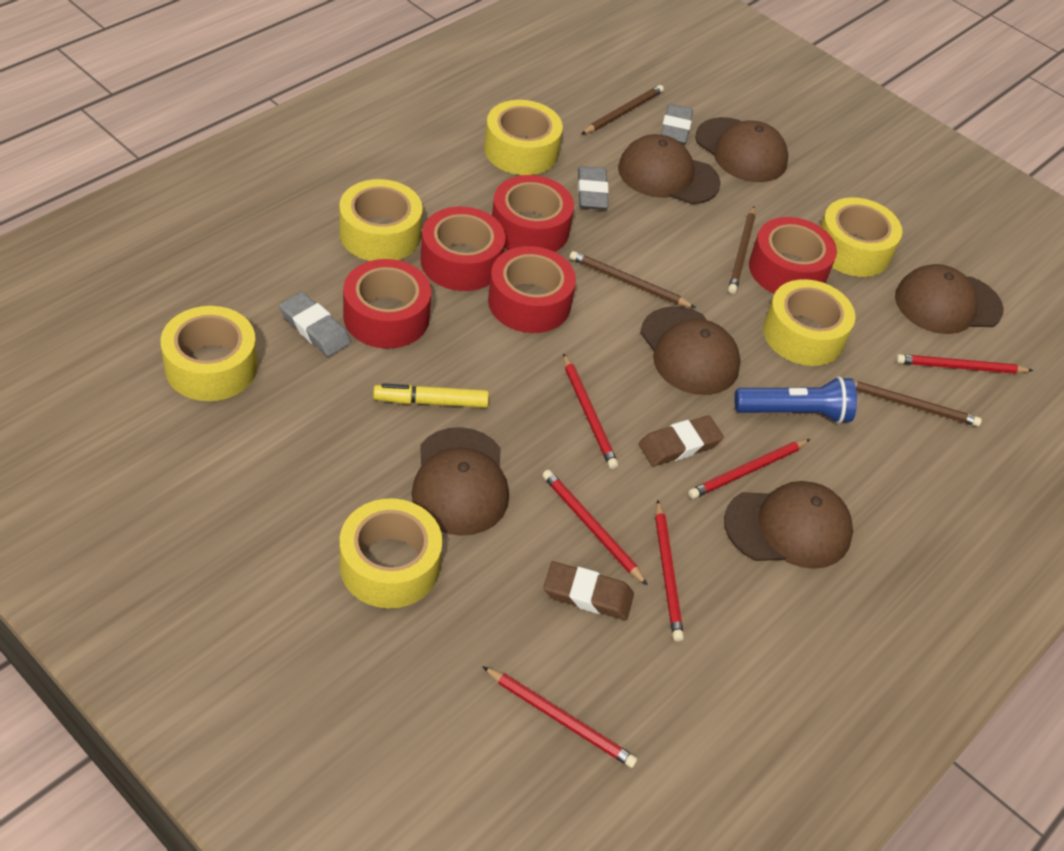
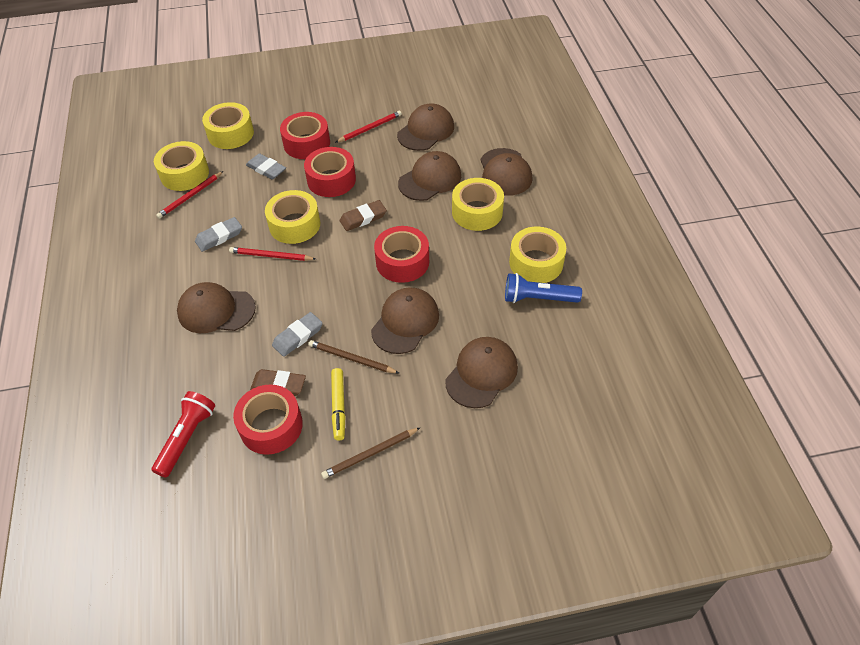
brown pencil: [570,251,696,308] [581,85,664,134] [728,206,755,294] [854,381,982,426] = 4 -> [308,340,399,373] [321,427,421,479] = 2
red flashlight: none = 0 -> [152,391,215,478] = 1
red pencil: [482,666,638,768] [542,470,648,586] [563,353,618,469] [655,500,684,642] [688,439,811,499] [896,354,1033,374] = 6 -> [156,171,223,219] [229,247,316,261] [335,111,402,143] = 3
red tape: [343,259,431,349] [421,207,506,291] [488,246,576,333] [492,175,574,252] [749,217,837,294] = 5 -> [233,384,303,455] [280,112,330,159] [304,147,356,197] [374,226,429,283] = 4
yellow tape: [161,306,257,401] [339,179,423,261] [340,498,442,608] [484,100,563,175] [763,279,856,366] [820,197,902,277] = 6 -> [154,141,209,191] [202,102,254,149] [265,190,320,244] [452,178,504,231] [509,227,566,283] = 5

